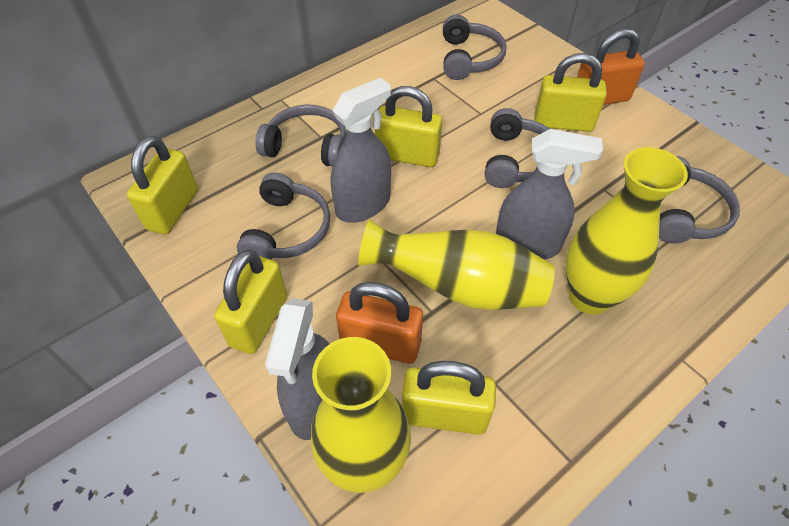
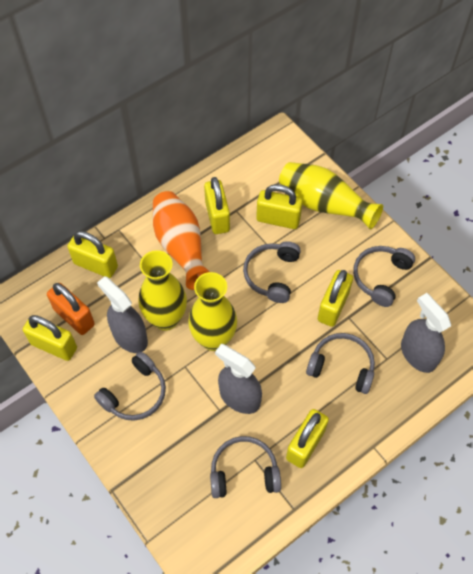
orange padlock: [336,282,423,364] [577,29,645,105] = 2 -> [47,283,95,335] = 1
orange vase: none = 0 -> [153,191,210,290] = 1
yellow padlock: [127,136,198,234] [214,249,287,354] [375,86,442,167] [402,361,496,435] [535,53,607,132] = 5 -> [23,315,77,361] [68,231,118,278] [204,177,230,234] [256,184,303,229] [286,409,329,468] [318,270,353,327] = 6

